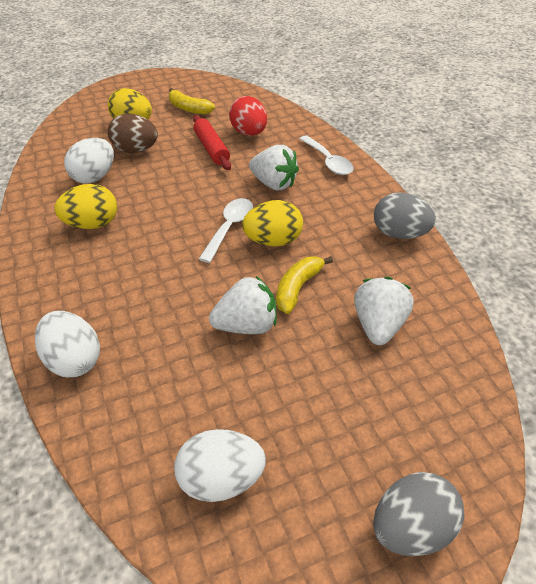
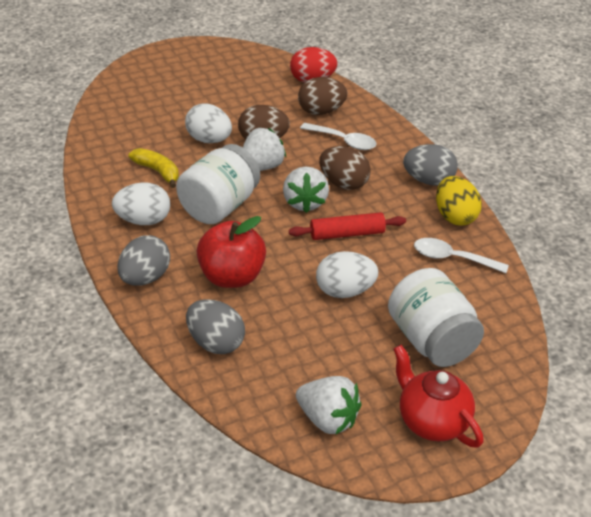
brown egg: [108,114,158,153] = 1 -> [238,105,290,139] [298,77,347,115] [319,146,371,190] = 3
grey egg: [373,472,464,556] [374,192,436,239] = 2 -> [117,235,170,286] [186,299,245,354] [403,144,458,186] = 3
red apple: none = 0 -> [196,216,266,288] = 1
red teapot: none = 0 -> [393,345,484,448] = 1
white jar: none = 0 -> [176,144,260,224] [388,268,484,367] = 2
yellow banana: [169,88,215,115] [276,256,333,314] = 2 -> [128,148,179,188] = 1
yellow egg: [54,184,117,229] [108,88,152,119] [242,200,303,246] = 3 -> [436,176,482,226] = 1

